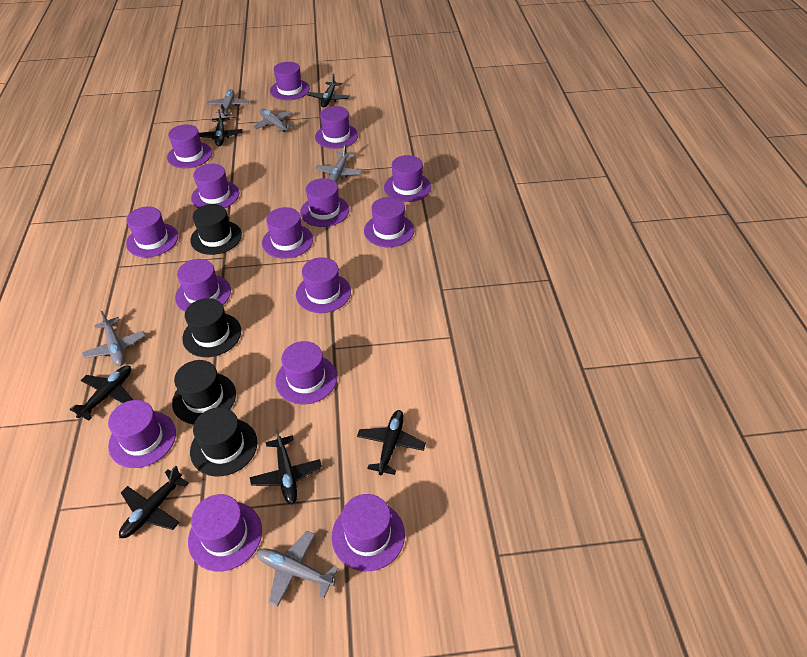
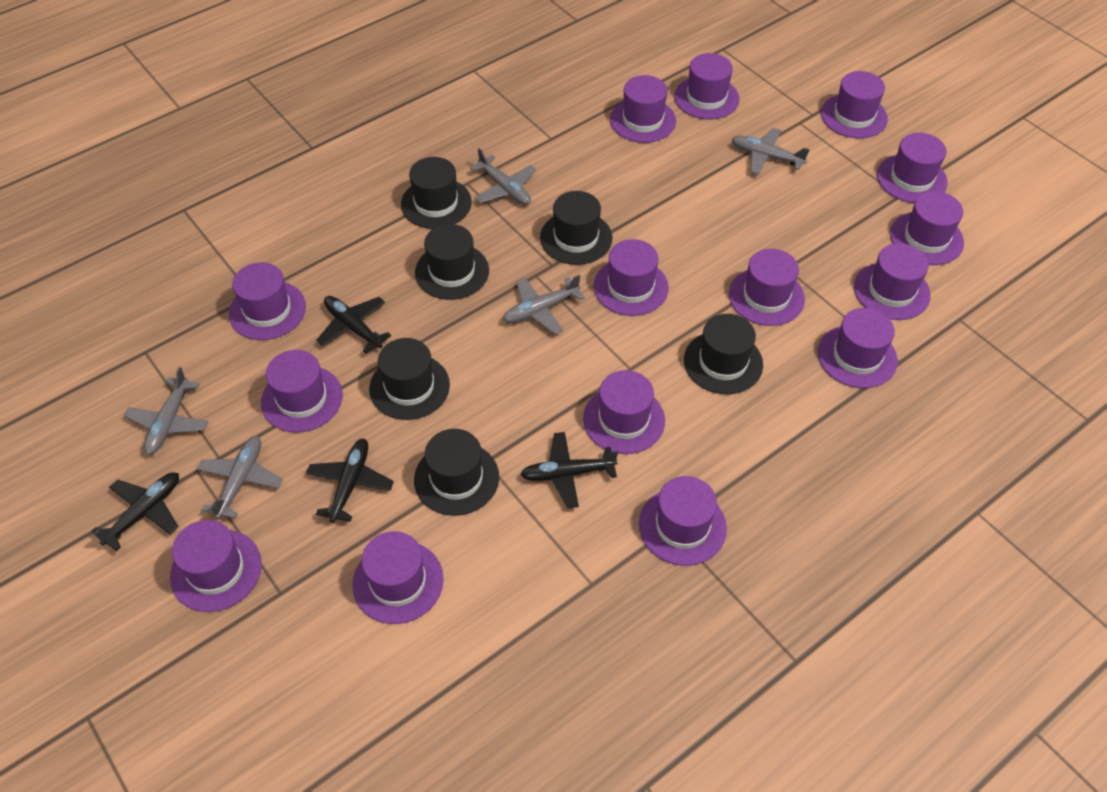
black hat: [172,360,236,424] [182,298,241,357] [190,204,242,255] [190,407,257,477] = 4 -> [369,338,450,420] [401,157,472,229] [414,429,499,516] [415,224,489,300] [540,191,612,265] [684,314,763,394] = 6
black plane: [69,366,133,421] [119,466,189,538] [199,109,243,146] [250,429,322,505] [308,74,349,108] [357,410,426,475] = 6 -> [92,472,179,551] [306,439,394,523] [316,296,391,354] [520,432,618,508] = 4

